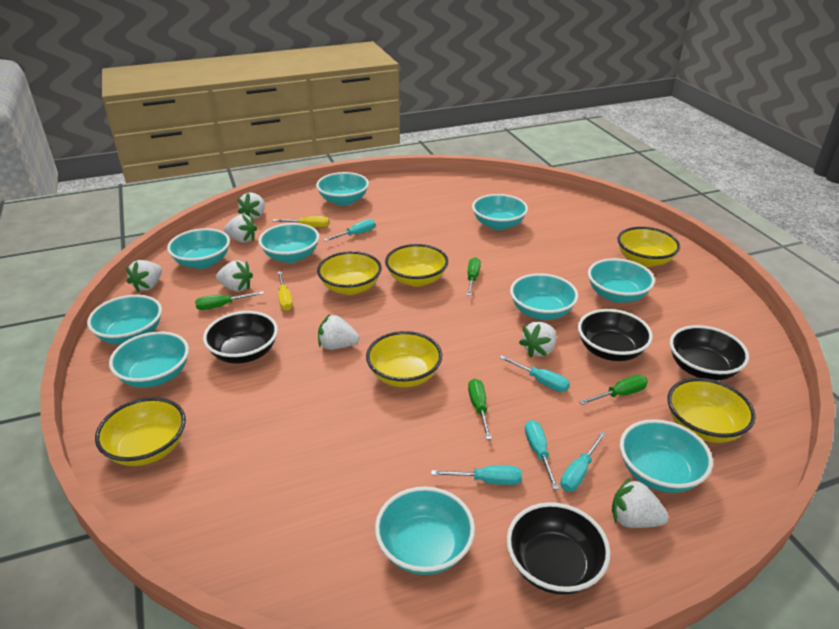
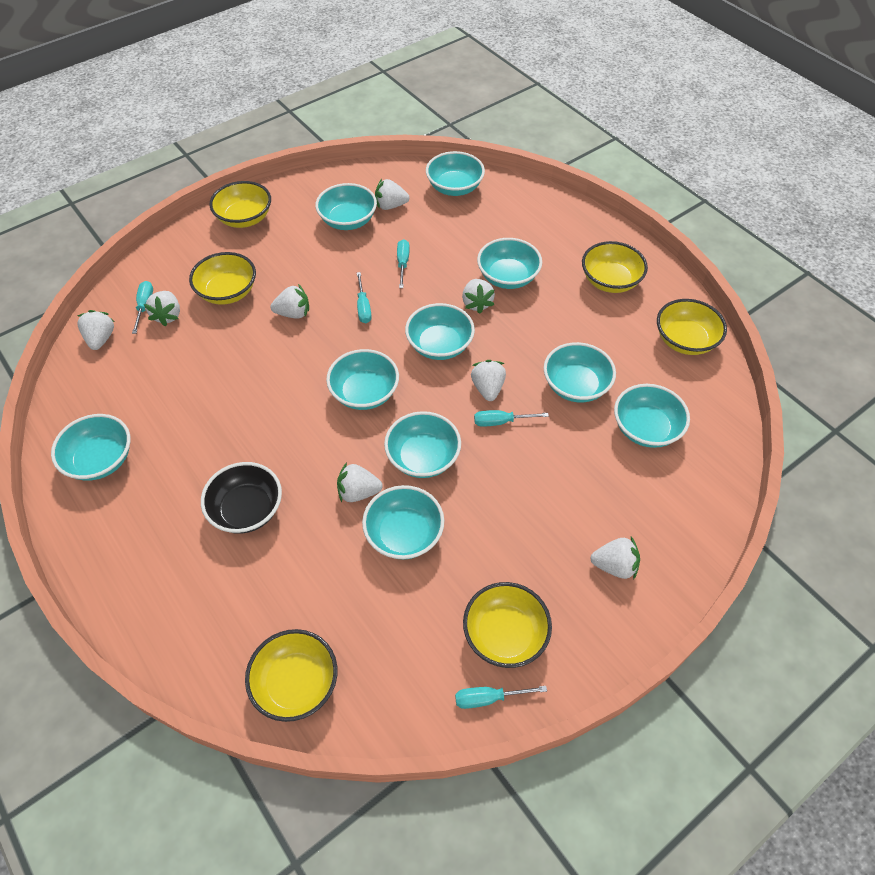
black bowl: [203,311,278,363] [507,502,610,595] [578,309,653,361] [670,325,749,380] = 4 -> [201,462,282,534] = 1
green screwdriver: [195,291,264,310] [467,257,481,296] [468,379,492,440] [579,375,648,405] = 4 -> none = 0
white strawberry: [126,260,162,293] [216,260,253,292] [224,214,257,243] [237,193,265,219] [318,314,360,350] [519,322,557,358] [612,477,669,528] = 7 -> [77,310,115,350] [144,291,180,326] [270,284,309,319] [337,462,383,502] [375,179,410,210] [462,279,495,314] [471,360,506,401] [590,537,640,579] = 8
yellow screwdriver: [273,216,329,227] [277,271,293,311] = 2 -> none = 0

